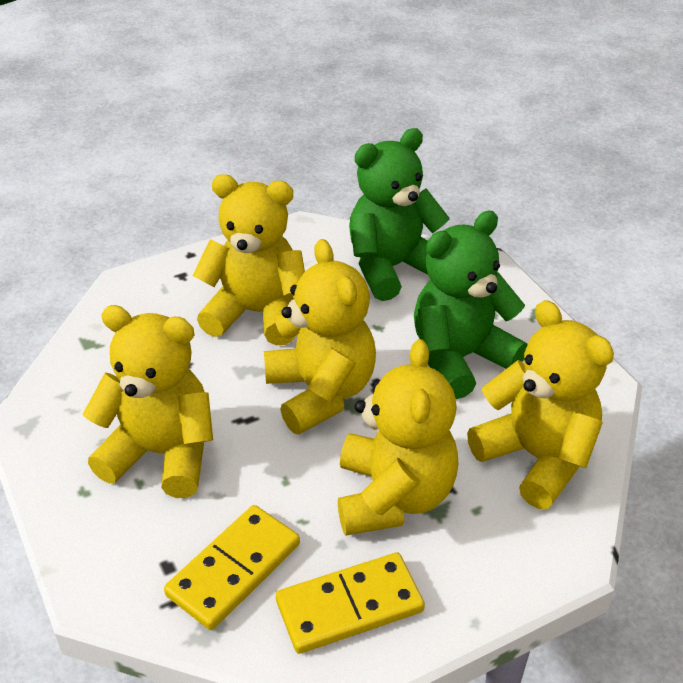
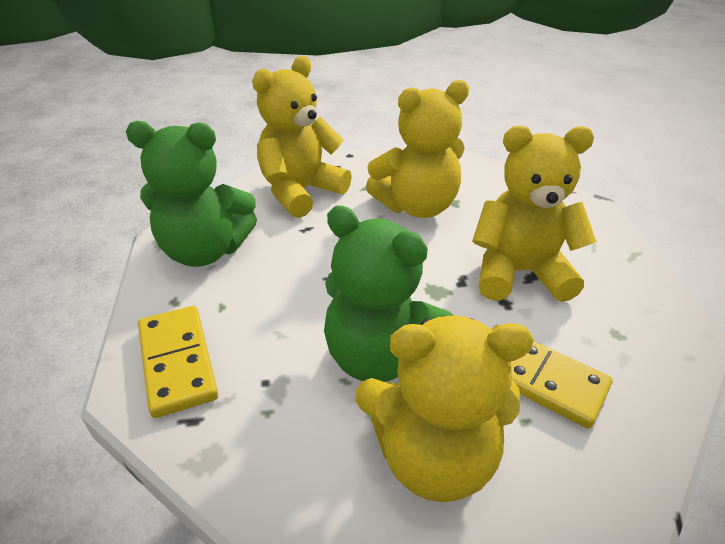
yellow teddy bear: [83,305,213,498] [192,174,305,345] [264,239,376,434] [338,339,459,536] [467,300,614,509] = 5 -> [252,56,352,218] [356,315,534,502] [366,80,469,218] [472,125,597,302] = 4

